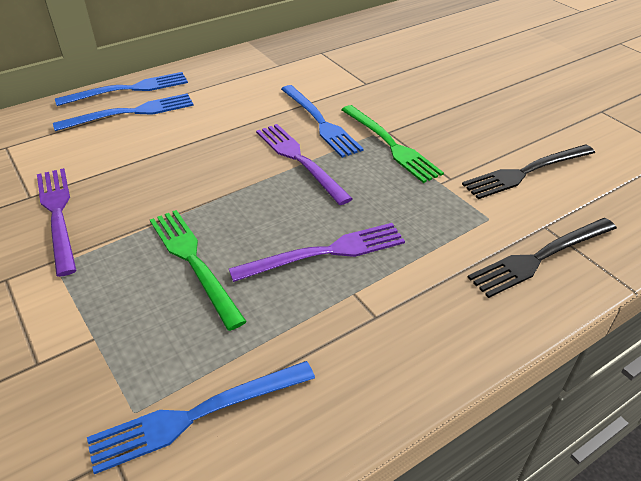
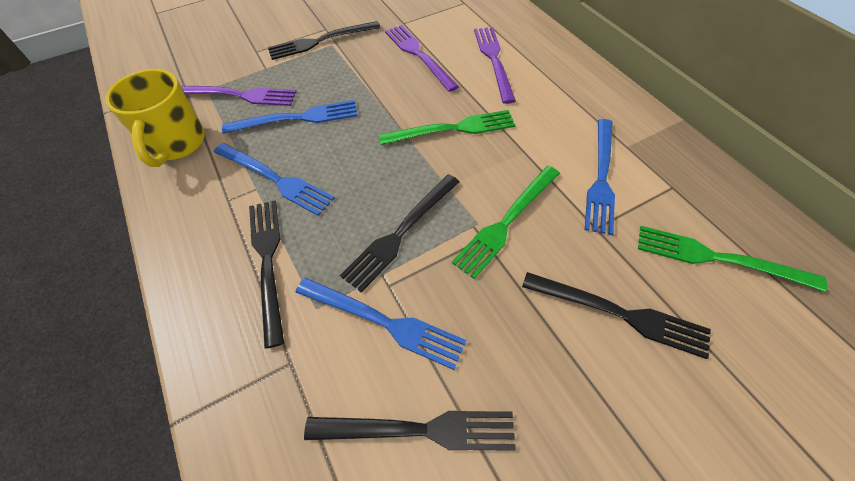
black fork: [462,144,595,199] [467,218,617,298] = 2 -> [249,201,284,348] [267,21,381,60] [304,411,516,451] [340,174,459,293] [522,272,711,359] = 5
green fork: [150,210,247,331] [341,105,444,183] = 2 -> [379,110,516,145] [452,166,560,279] [638,226,827,292] = 3
yellow mug: none = 0 -> [105,69,205,167] = 1

